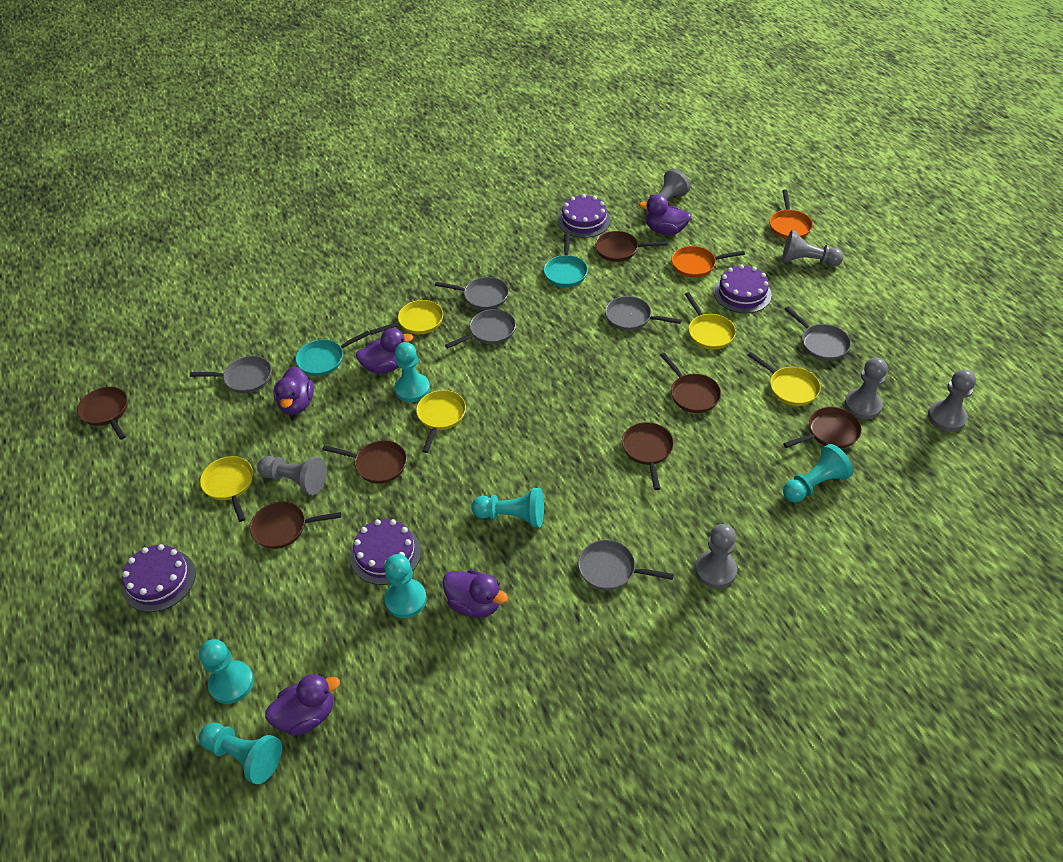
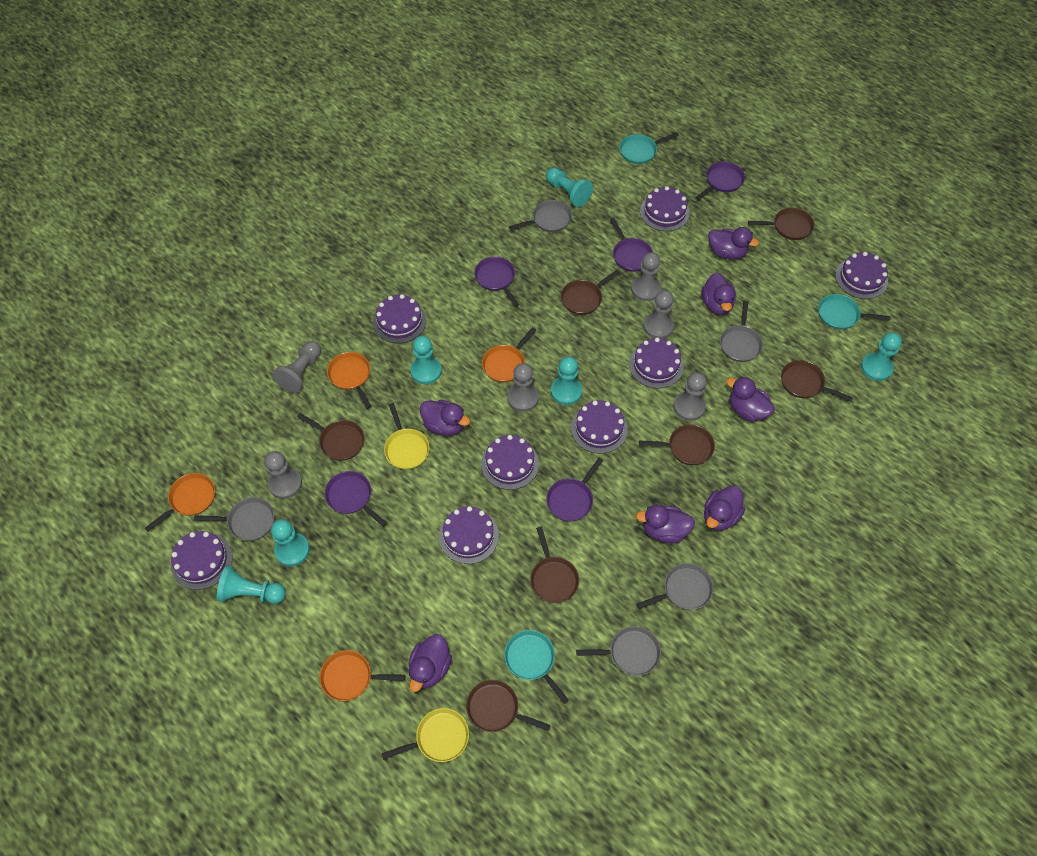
grey pan: [190,356,272,393] [435,277,509,310] [445,309,516,349] [578,540,674,590] [605,296,682,331] [784,307,851,361] = 6 -> [194,497,275,541] [509,200,572,232] [576,626,661,676] [636,563,714,610] [720,301,763,362] = 5
orange pan: [672,246,745,278] [769,189,813,239] = 2 -> [145,473,215,531] [319,650,405,701] [327,352,371,409] [482,327,536,382] = 4
purple cake: [122,544,196,612] [350,519,421,585] [558,194,610,238] [714,264,772,313] = 4 -> [171,531,233,590] [373,294,426,343] [439,506,499,564] [481,435,539,490] [571,400,628,454] [629,337,684,389] [640,186,690,231] [835,252,888,299] = 8
purple duck: [265,674,340,736] [273,366,314,415] [356,328,413,374] [442,570,508,618] [639,194,691,235] = 5 -> [409,634,452,692] [420,400,470,436] [636,504,695,543] [702,273,736,315] [704,486,745,531] [708,227,759,260] [726,376,775,422] = 7
purple pan: none = 0 -> [325,471,387,527] [474,257,519,307] [546,458,603,521] [610,218,653,272] [696,162,745,200] = 5
turquoise pan: [296,331,370,376] [544,233,588,287] = 2 -> [504,630,569,704] [619,132,679,164] [818,294,891,329] = 3
yellow pan: [200,456,253,522] [370,300,443,335] [416,390,466,453] [685,292,736,350] [748,352,821,406] = 5 -> [382,708,469,762] [384,403,430,470] = 2

